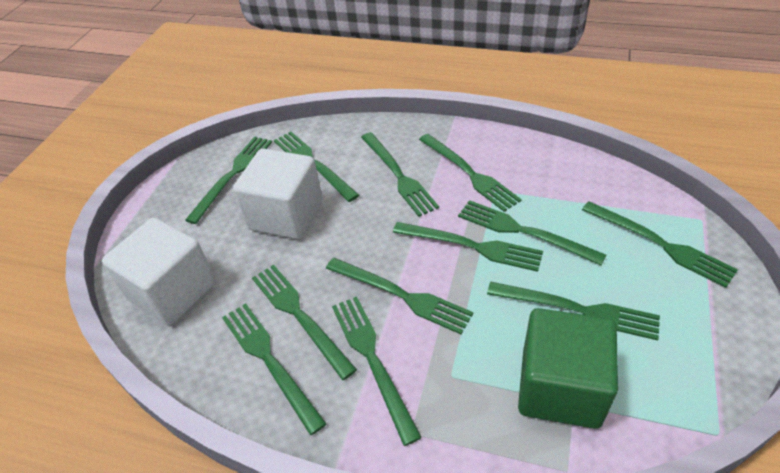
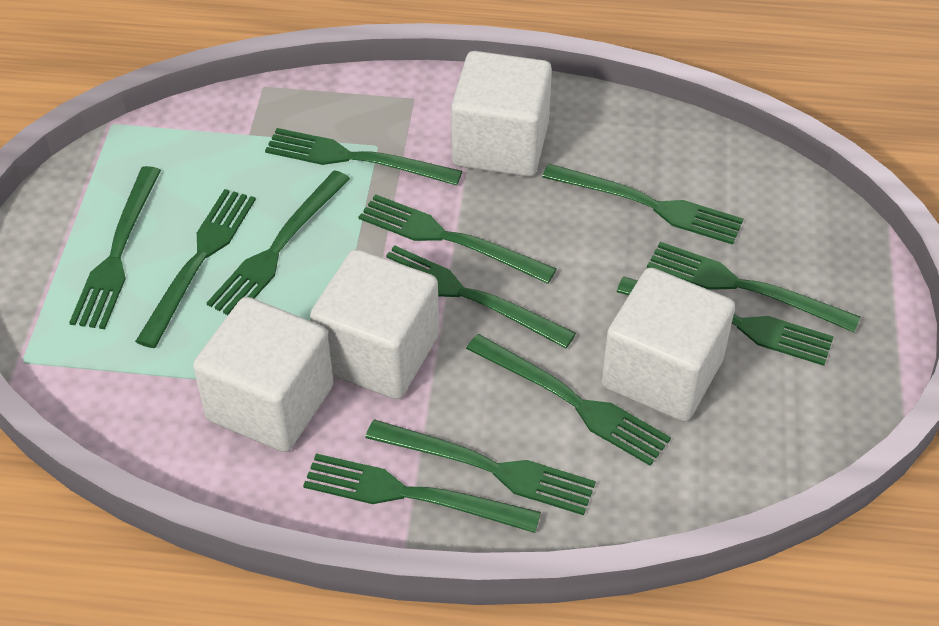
green cube: [518,308,618,429] = 1 -> none = 0
white cube: [102,218,216,326] [233,149,323,239] = 2 -> [193,297,334,452] [310,249,439,399] [451,51,552,177] [602,267,735,422] = 4

